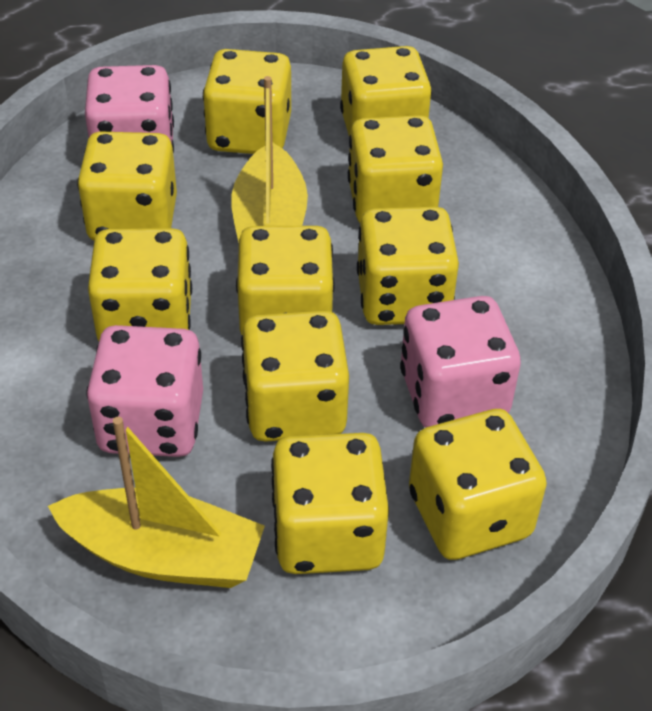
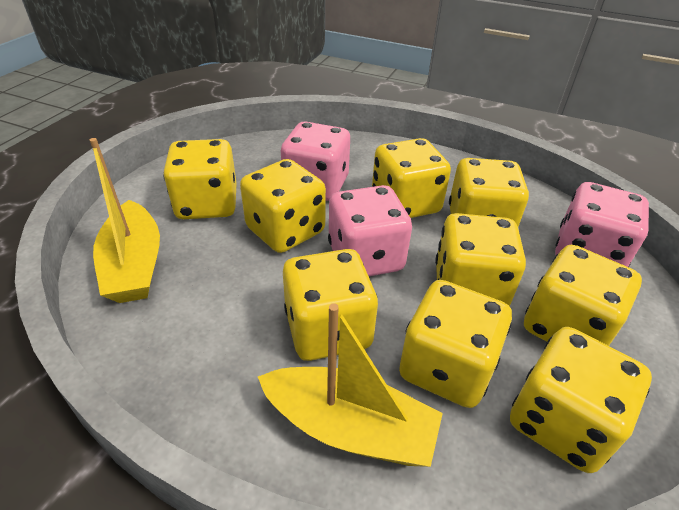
yellow dice: [77,131,177,241] [88,228,192,341] [203,49,291,154] [236,226,335,335] [241,311,349,442] [271,433,389,574] [340,46,432,136] [348,115,443,223] [357,207,459,325] [409,409,547,560] = 10 -> [163,139,237,219] [240,159,326,253] [283,249,378,361] [372,138,451,218] [399,280,512,408] [435,213,526,306] [449,158,529,227] [510,327,652,473] [524,245,642,346] = 9

